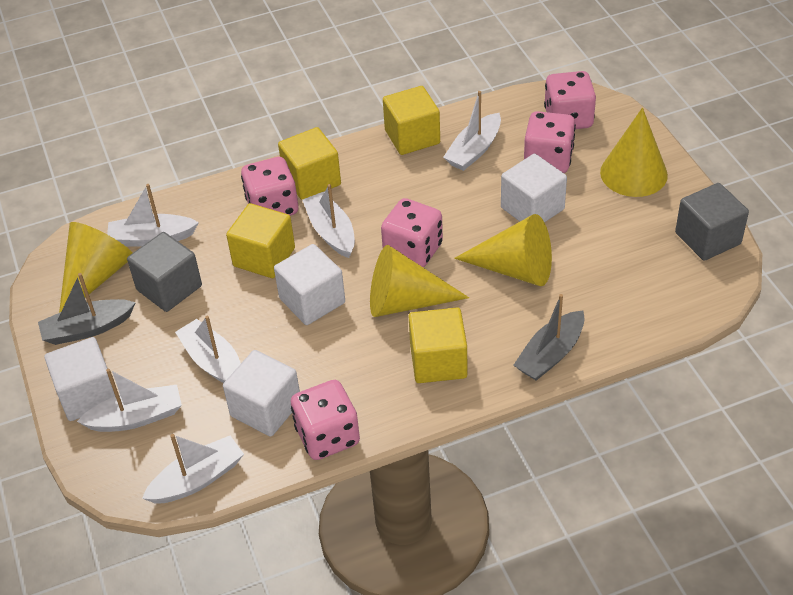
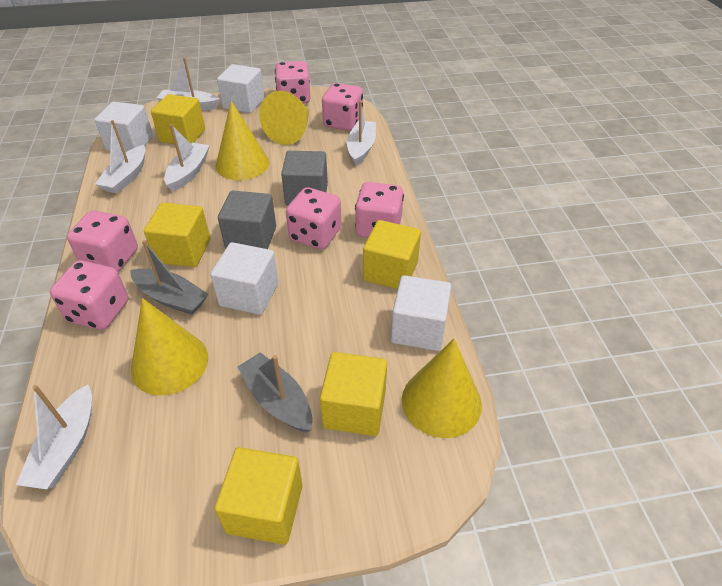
pink dice: [241,157,298,216] [291,380,360,460] [381,198,443,267] [524,111,576,173] [544,71,596,129] = 5 -> [50,260,128,330] [67,210,138,272] [275,61,310,104] [286,187,341,249] [322,83,363,131] [355,182,404,237] = 6
white boat: [77,369,182,432] [107,184,199,247] [142,434,244,504] [175,316,241,383] [302,184,355,258] [443,91,501,171] = 6 -> [16,385,92,489] [95,120,146,194] [157,57,220,111] [164,124,210,192] [347,100,376,166] = 5
yellow cube: [226,203,295,278] [278,127,341,200] [383,86,440,155] [409,308,467,383] = 4 -> [144,203,210,267] [151,94,205,144] [215,447,303,545] [320,352,387,436] [363,220,421,289] = 5

